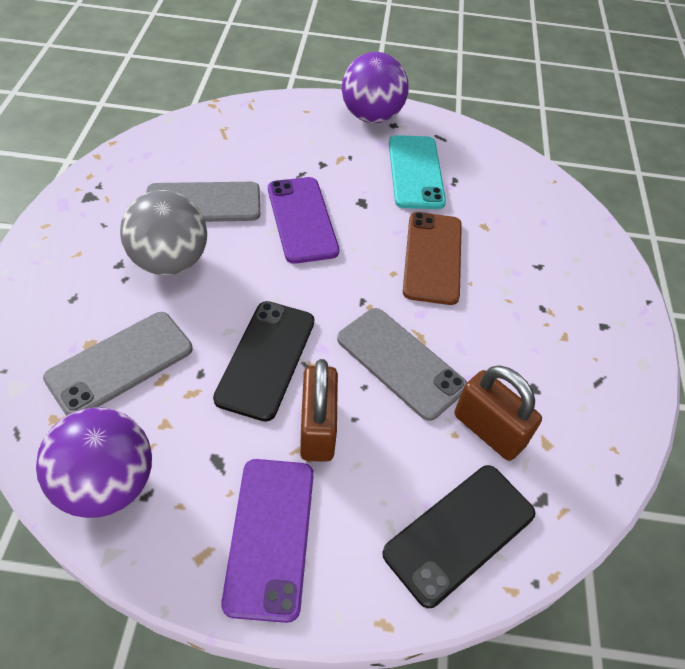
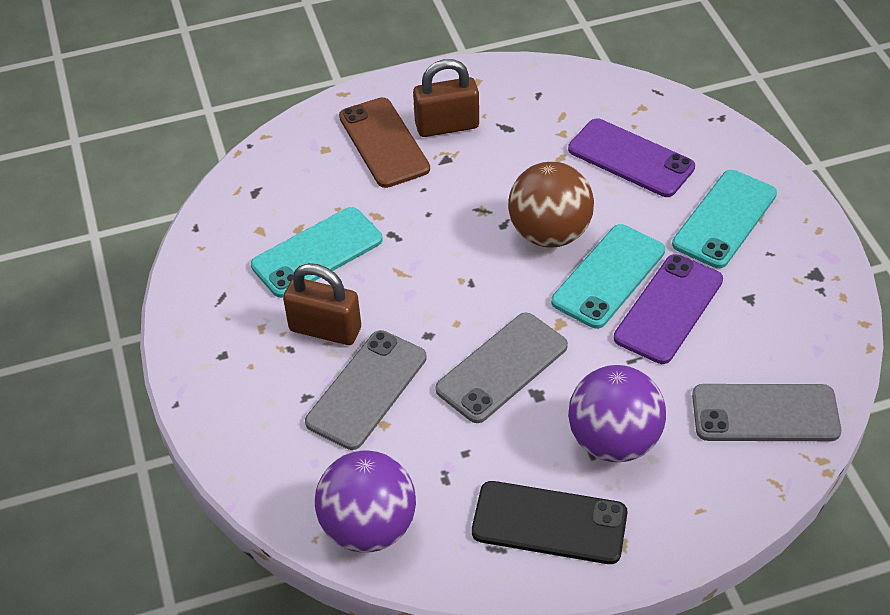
black phone: [213,301,314,422] [382,465,535,608] = 2 -> [472,481,628,564] = 1
brown ball: none = 0 -> [508,162,594,248] = 1
grey ball: [120,190,207,275] = 1 -> none = 0
turquoise phone: [389,135,446,209] = 1 -> [251,207,383,298] [551,224,665,329] [672,170,777,268] = 3

